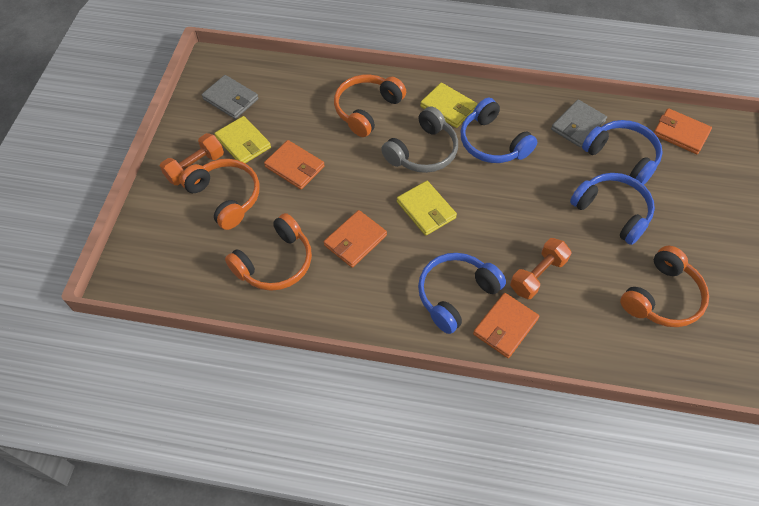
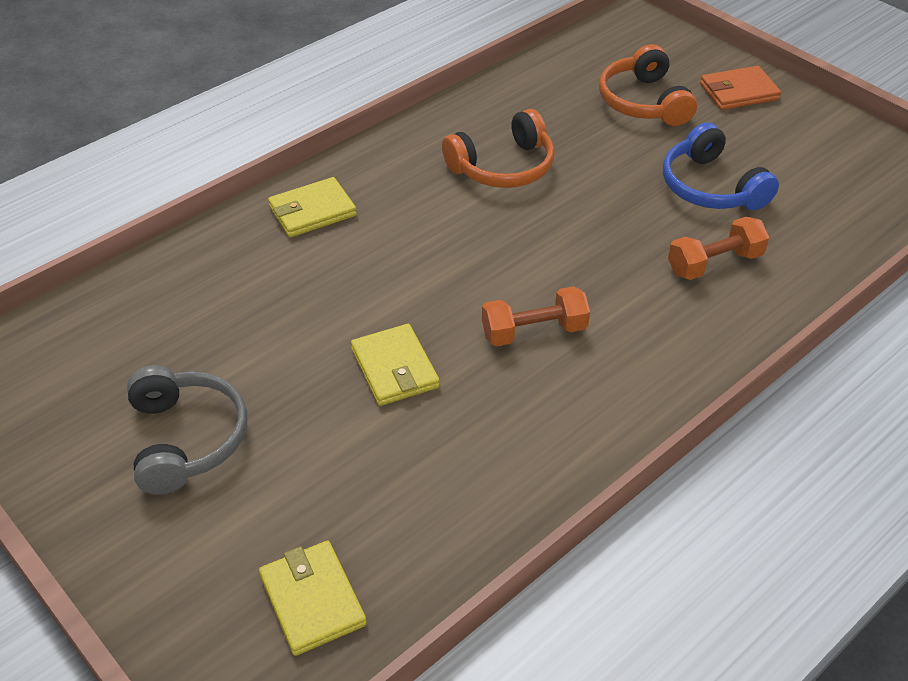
blue headphones: [418,253,506,334] [461,98,537,163] [570,173,655,245] [582,120,663,185] = 4 -> [663,123,779,210] = 1
grey wallet: [202,75,259,119] [551,100,607,147] = 2 -> none = 0
orange headphones: [180,159,259,230] [225,213,312,291] [334,75,406,137] [620,246,709,327] = 4 -> [442,109,555,188] [599,44,697,126] = 2
orange wallet: [264,140,325,190] [324,210,387,268] [473,293,539,358] [654,108,712,154] = 4 -> [700,66,781,110] = 1

